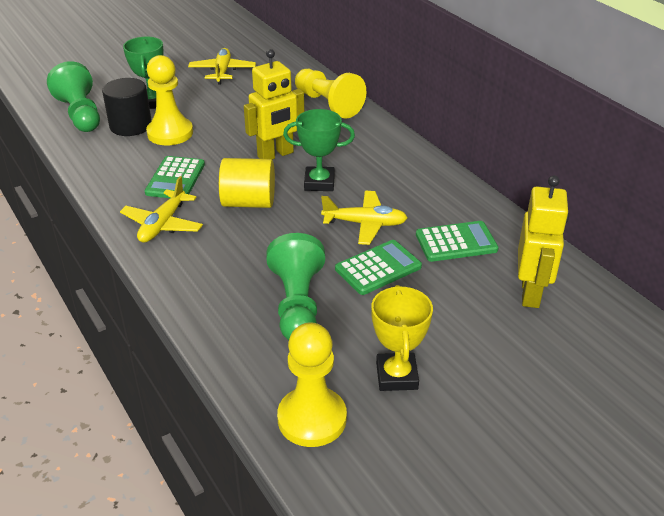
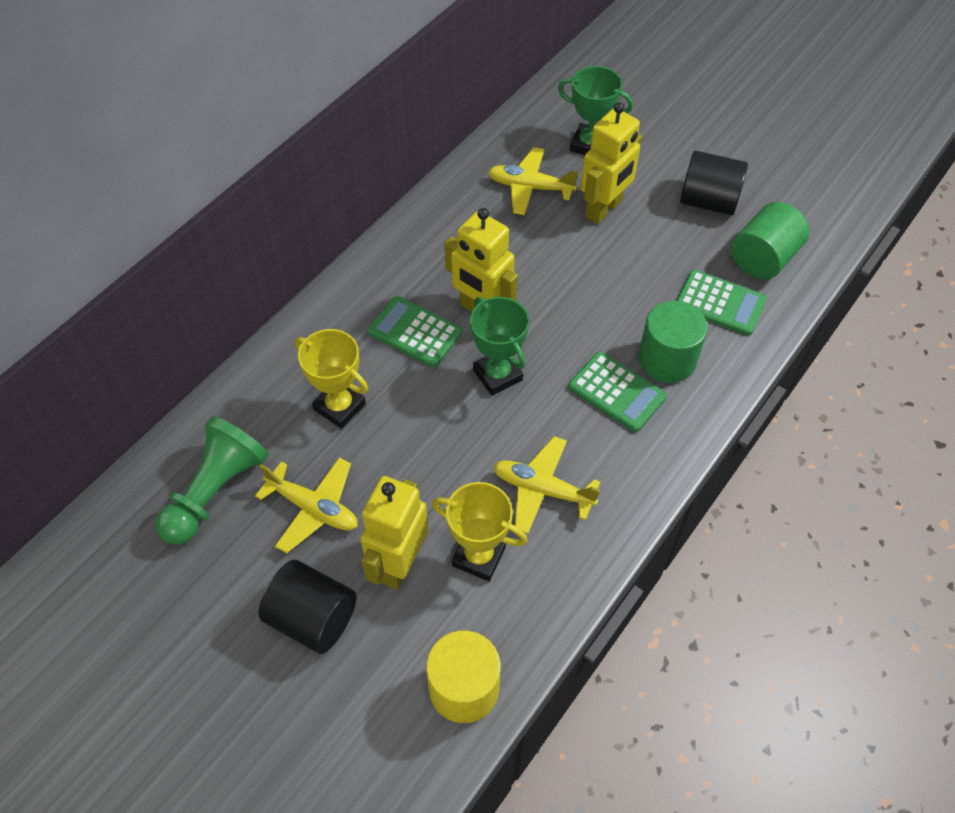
black cylinder: [102,78,152,136] = 1 -> [259,560,356,654] [680,151,748,215] = 2
green cylinder: none = 0 -> [638,301,708,383] [731,202,809,279] = 2
green pawn: [47,61,100,132] [266,233,325,340] = 2 -> [156,416,268,545] = 1
yellow pawn: [146,55,193,145] [277,322,347,447] [295,69,366,119] = 3 -> none = 0
yellow robot: [244,49,304,160] [518,175,569,308] = 2 -> [360,476,428,590] [444,208,518,312] [581,102,642,224] = 3
yellow trophy: [371,285,433,391] = 1 -> [295,329,368,429] [432,482,528,581] = 2

